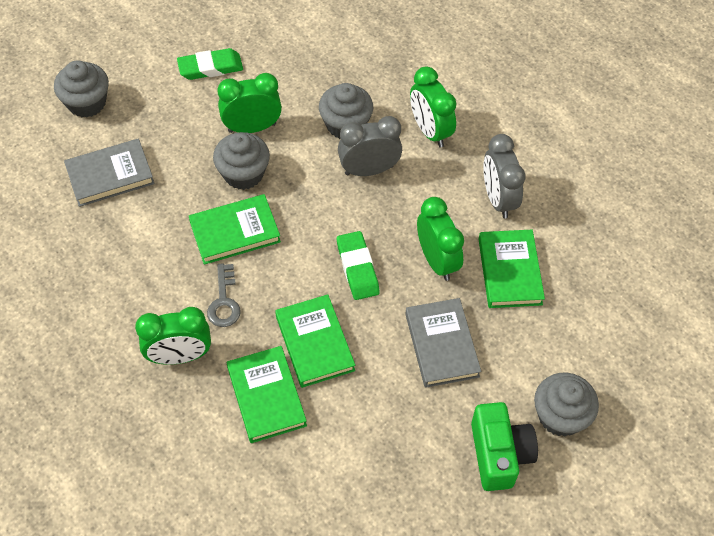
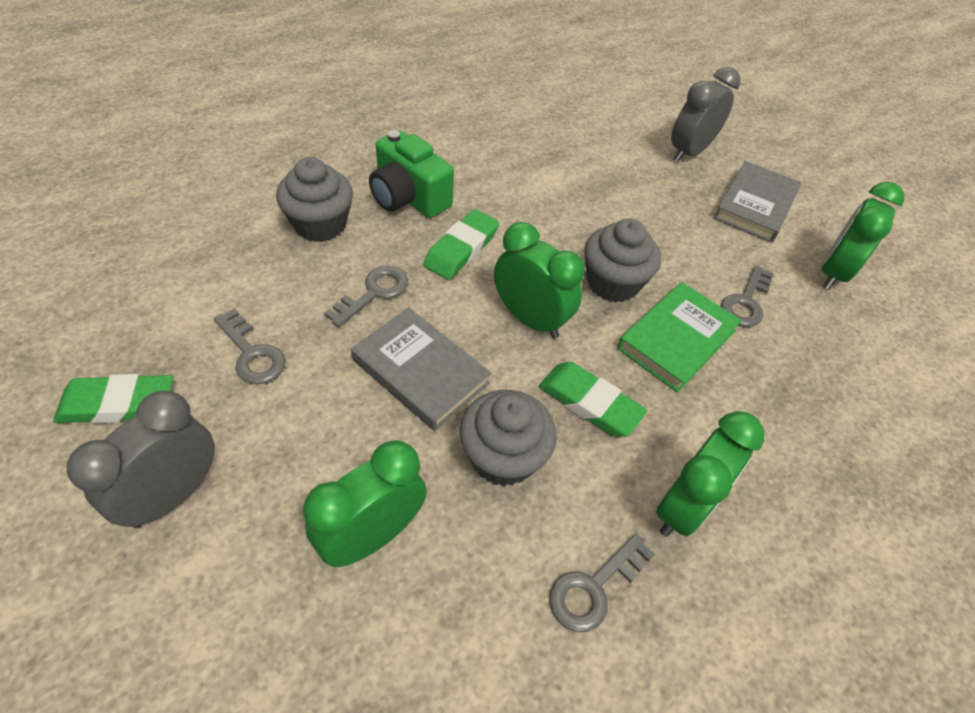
green book: [189,194,281,265] [227,346,307,443] [275,294,355,388] [478,230,545,308] = 4 -> [617,282,742,392] = 1
green eraser: [177,48,243,80] [337,231,380,300] = 2 -> [53,374,173,424] [423,209,499,280] [539,362,647,437] = 3
grey cupcake: [54,60,109,118] [213,132,270,190] [319,83,373,139] [534,373,599,437] = 4 -> [276,157,353,242] [460,390,557,486] [584,219,661,302] = 3
grey key: [207,263,241,327] = 1 -> [214,309,286,384] [324,266,408,327] [549,534,655,632] [721,265,774,327] = 4

